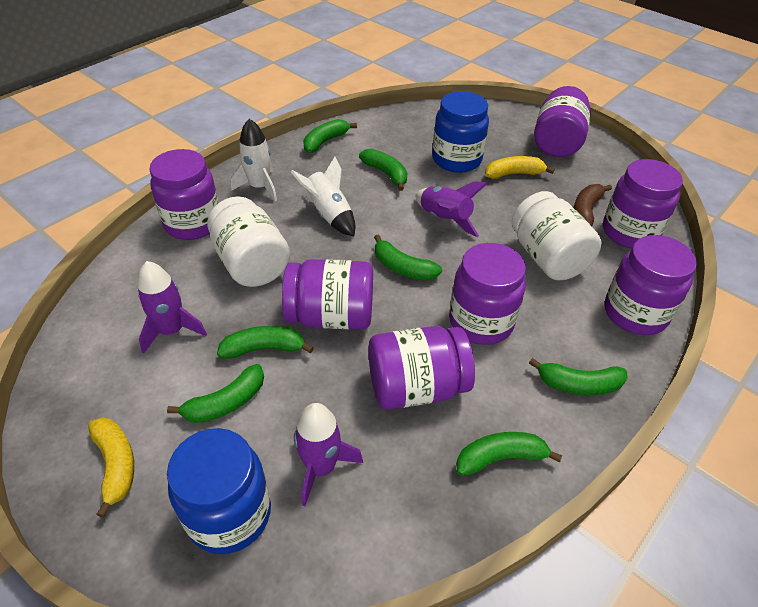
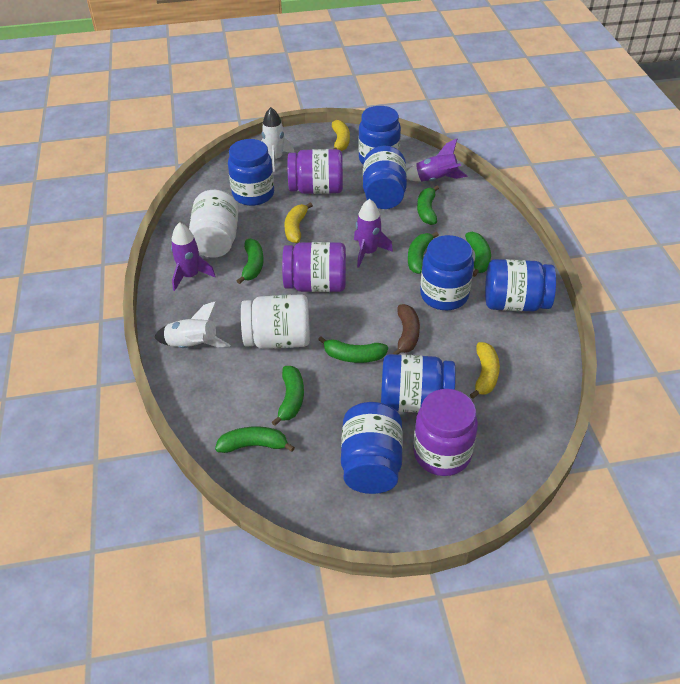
blue jar: [167,428,271,554] [432,91,489,173] = 2 -> [228,139,274,206] [341,402,403,494] [358,106,401,164] [363,146,407,209] [381,354,456,413] [420,235,474,310] [485,259,556,312] = 7
purple jar: [149,149,219,240] [282,259,373,330] [368,326,475,410] [449,243,526,345] [534,86,591,157] [603,159,683,249] [605,235,697,335] = 7 -> [282,242,346,292] [287,149,343,194] [413,389,478,476] = 3
yellow banana: [88,417,134,518] [485,156,555,179] = 2 -> [284,202,313,243] [332,120,350,151] [470,342,500,399] = 3

